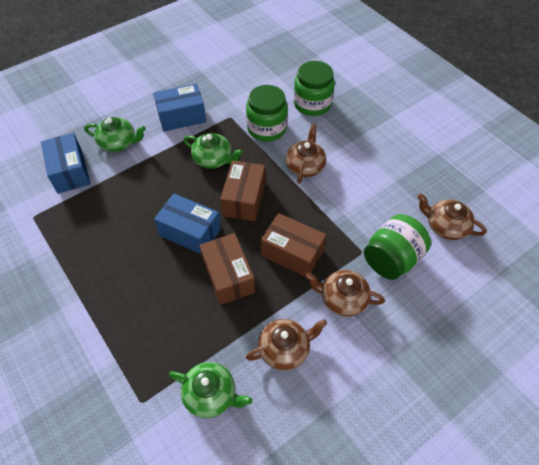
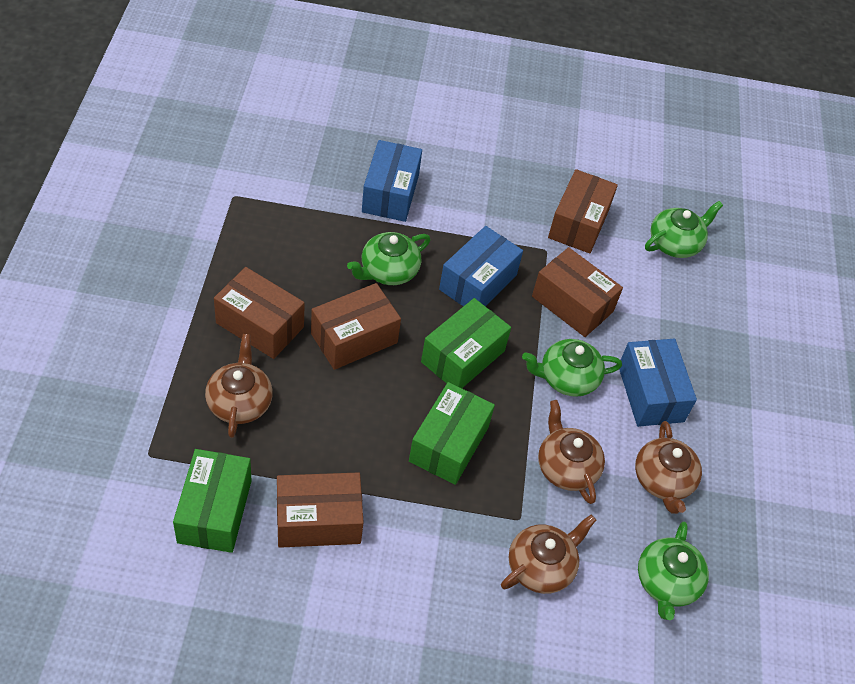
brown box: [199,233,255,305] [220,160,265,221] [261,213,326,276] = 3 -> [214,267,305,359] [277,472,364,548] [311,283,401,370] [532,247,623,337] [548,169,618,254] = 5
green box: none = 0 -> [173,449,252,553] [409,382,495,485] [421,298,511,388] = 3
green jar: [246,85,288,141] [294,61,335,116] [364,214,431,280] = 3 -> none = 0
green teapot: [84,117,146,152] [169,362,252,418] [183,133,243,169] = 3 -> [347,232,430,285] [522,339,622,397] [638,522,709,620] [645,201,723,258] = 4

